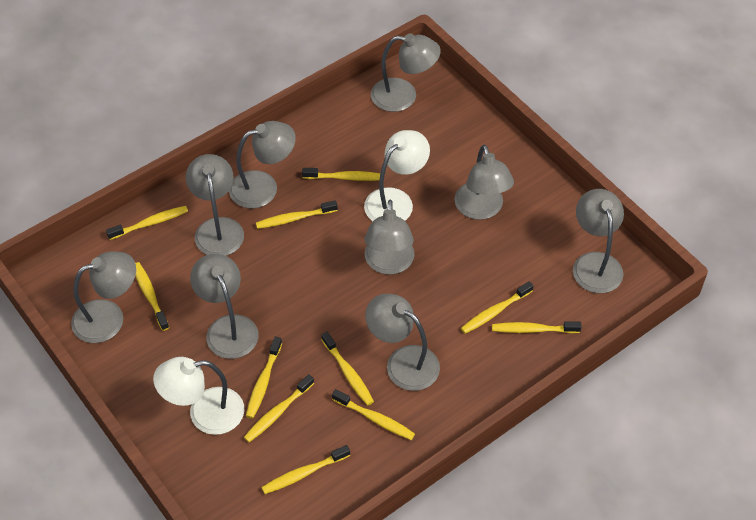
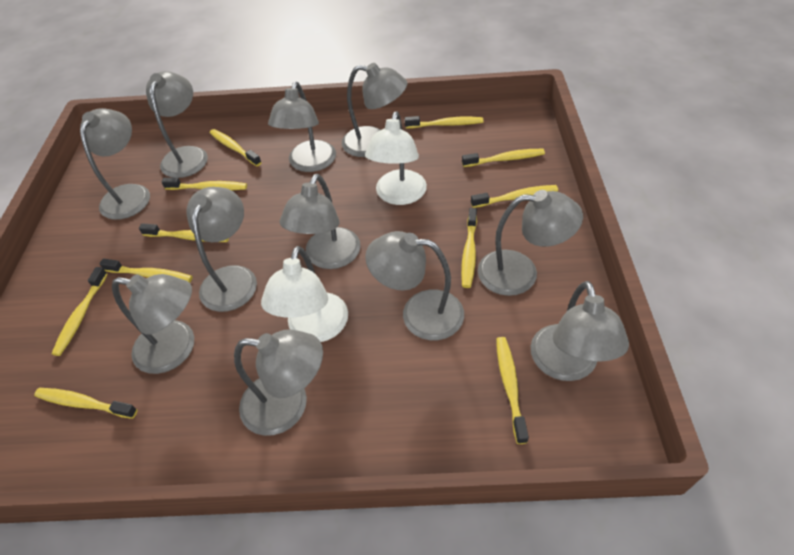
grey lamp: [71,251,136,343] [186,154,244,256] [190,254,258,359] [229,121,296,208] [364,200,415,275] [365,294,440,391] [371,33,441,112] [455,145,514,220] [573,189,624,293] = 9 -> [80,108,150,220] [112,274,194,374] [146,71,208,178] [186,187,257,312] [234,330,323,436] [268,82,336,172] [280,174,361,269] [341,63,407,157] [365,231,464,340] [478,190,583,296] [531,281,629,381] = 11

